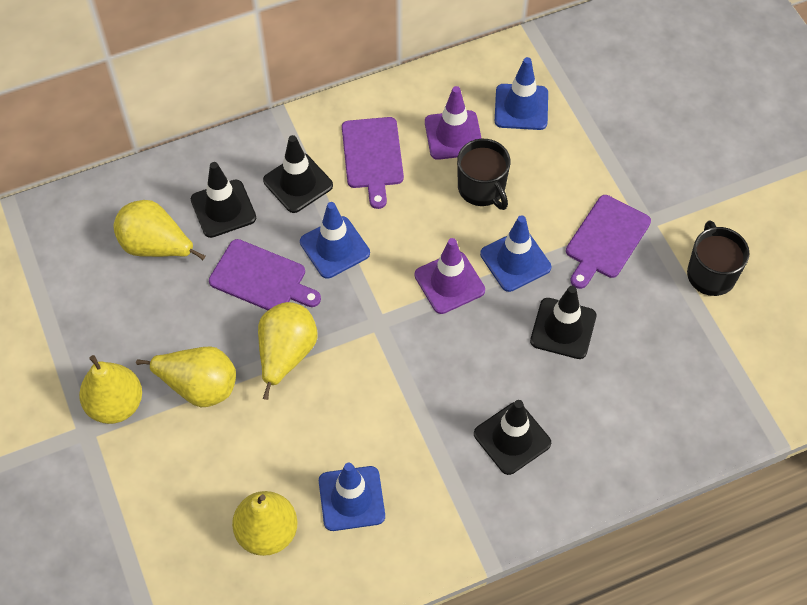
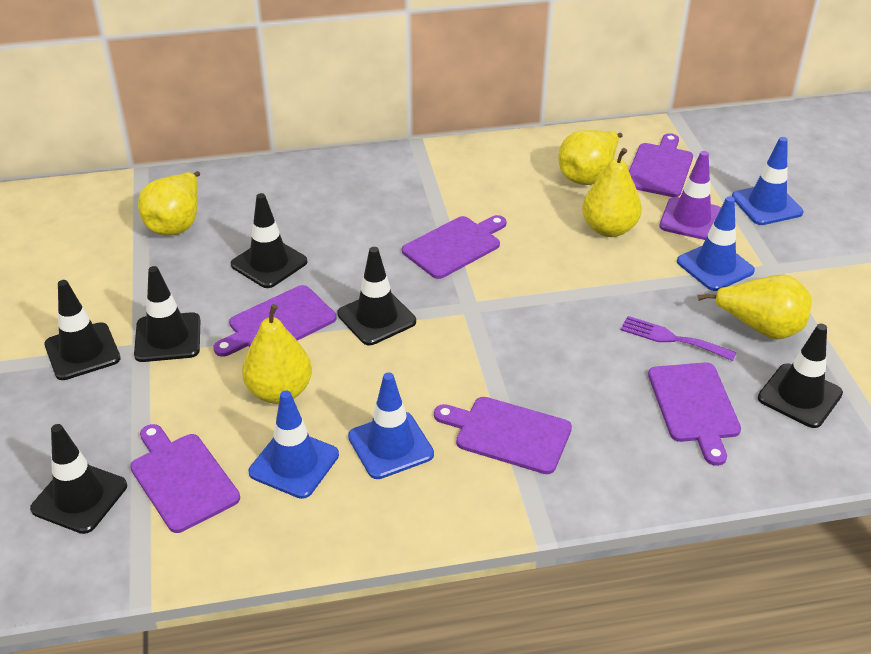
black mug: [457,139,510,210] [687,221,750,296] = 2 -> none = 0
black traffic cone: [191,162,256,238] [263,135,333,213] [474,400,551,475] [530,286,596,359] = 4 -> [30,424,127,534] [44,280,121,380] [134,266,200,362] [231,193,307,288] [337,247,416,345] [758,324,843,428] = 6
purple cutting board: [209,239,321,310] [342,117,404,209] [566,195,651,289] = 3 -> [130,424,240,533] [213,285,336,357] [402,215,506,279] [434,397,572,474] [629,133,693,197] [648,362,741,466] = 6
purple fork: none = 0 -> [621,316,737,361] = 1
purple traffic cone: [414,238,485,314] [425,86,482,160] = 2 -> [659,151,721,240] = 1

